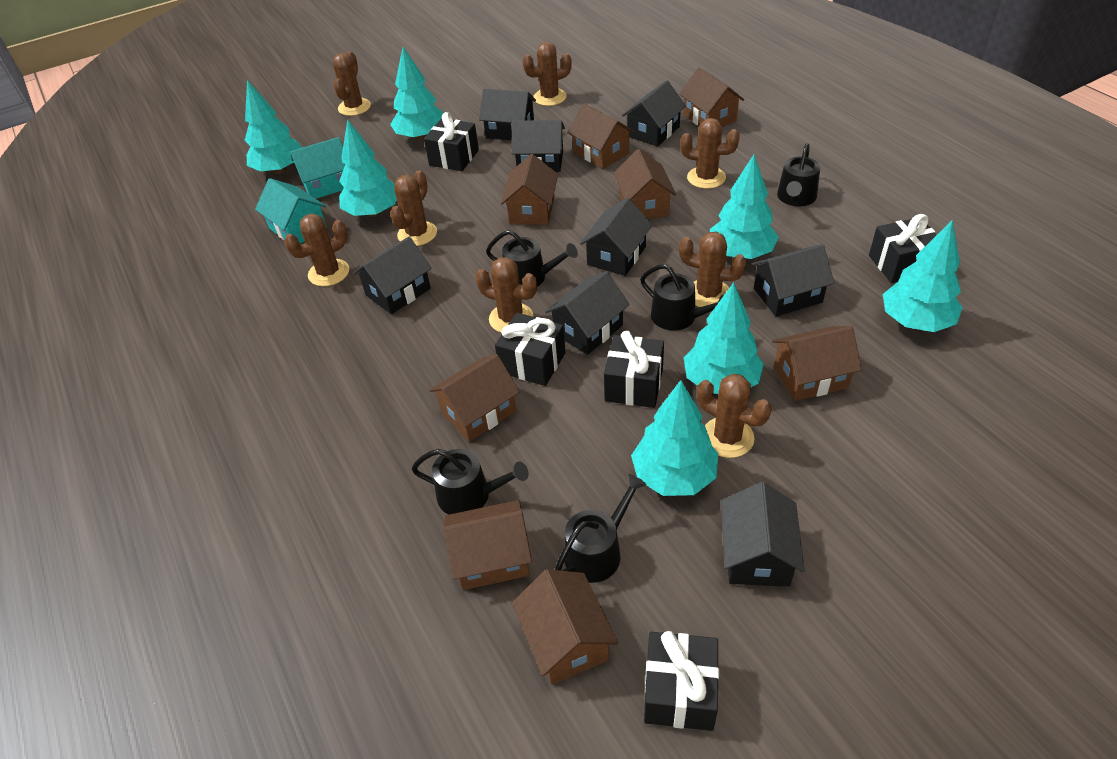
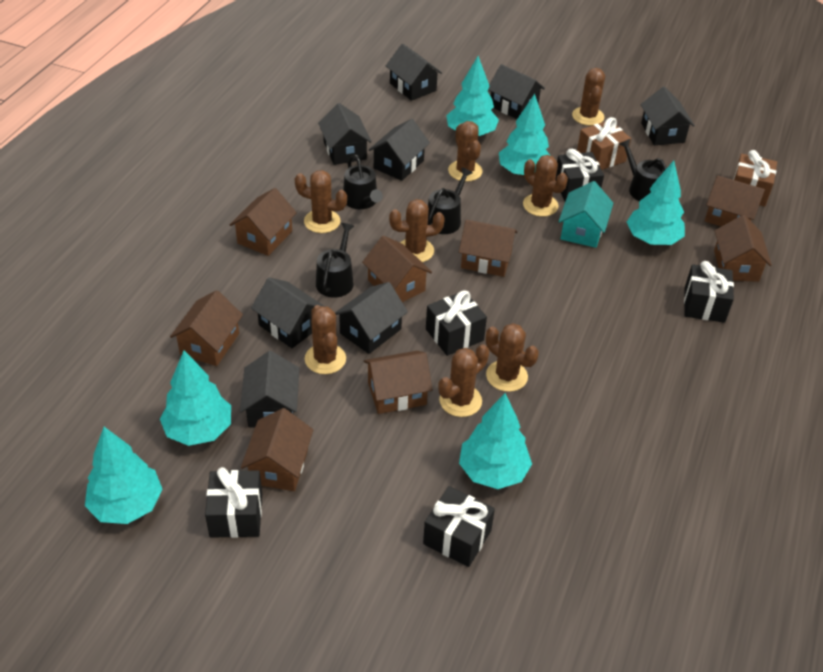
black watering can: [412,449,529,515] [486,230,578,287] [555,474,647,583] [640,264,724,331] [777,143,820,206] = 5 -> [316,223,354,298] [343,154,383,209] [428,167,473,234] [620,139,667,201] = 4
brown gift: none = 0 -> [577,117,631,170] [733,150,777,207] = 2
turquoise house: [255,178,327,244] [290,137,345,199] = 2 -> [558,181,613,248] = 1
turquoise tree: [245,80,303,174] [339,119,397,217] [390,47,444,140] [631,380,718,496] [684,283,764,394] [710,155,779,259] [883,220,963,332] = 7 -> [85,427,163,524] [160,350,231,446] [446,56,499,136] [459,393,532,489] [499,94,550,176] [627,161,685,245] = 6

